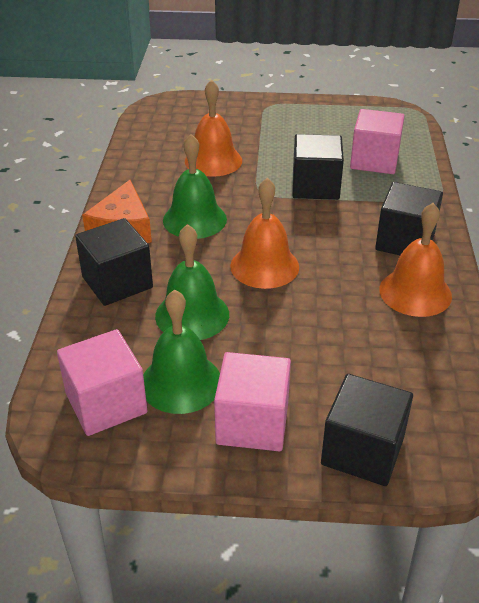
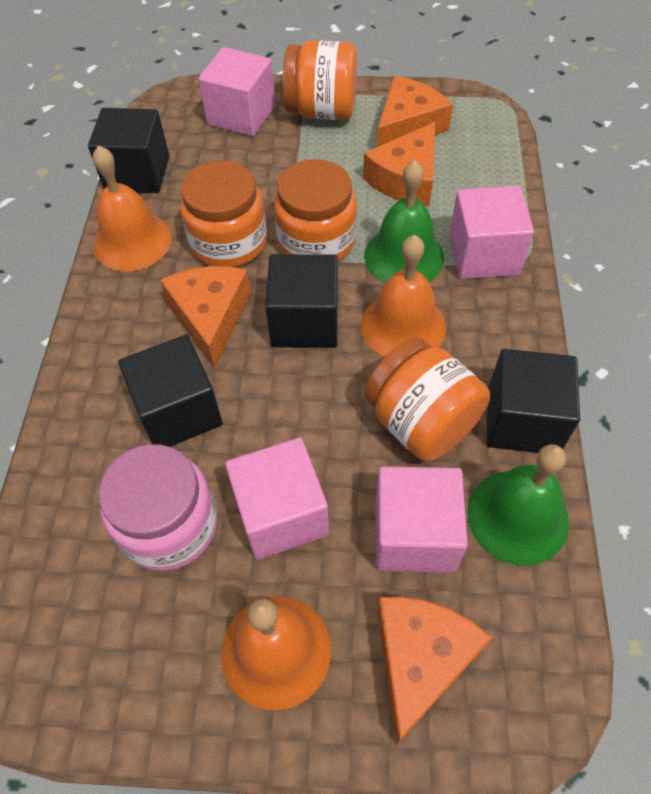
green bell: [143,289,220,414] [155,224,229,340] [163,134,227,239] = 3 -> [364,160,444,283] [467,444,569,565] = 2
orange cheese: [82,180,152,243] = 1 -> [160,266,251,368] [363,122,435,206] [377,76,453,147] [377,597,492,745] = 4
orange jar: none = 0 -> [180,161,267,267] [274,159,357,261] [283,40,357,120] [364,337,490,461] = 4
pink cube: [57,329,147,436] [214,352,291,451] [350,109,405,174] = 3 -> [198,47,275,136] [225,438,329,560] [376,466,468,573] [449,186,534,279] = 4
pink jar: none = 0 -> [99,444,217,571] = 1

